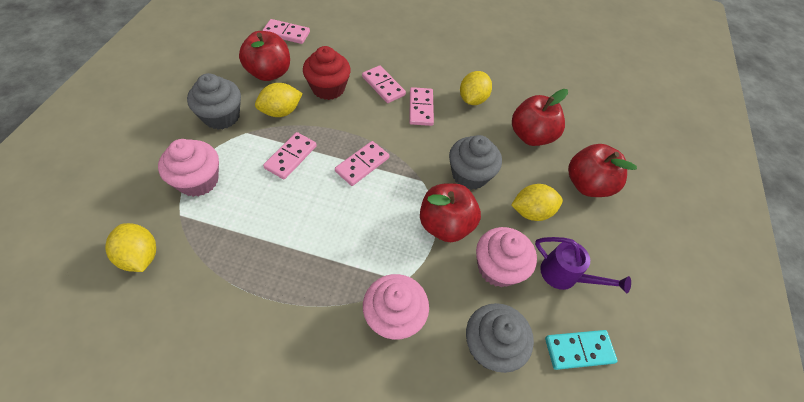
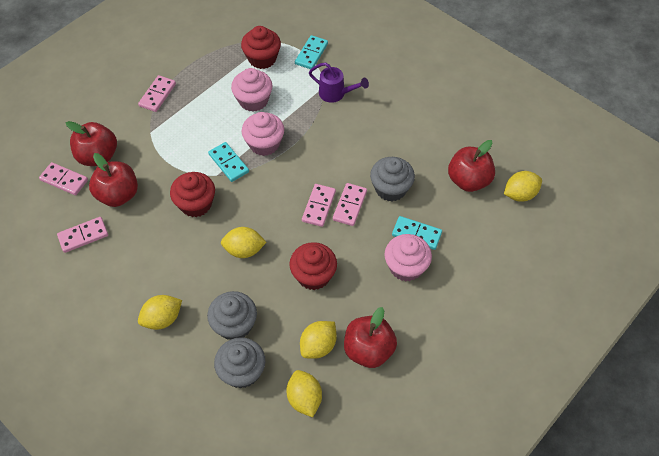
red cupcake: [303,46,351,100] = 1 -> [170,172,215,217] [241,26,281,69] [289,242,337,290] = 3
turquoise domino: [545,330,618,370] = 1 -> [208,142,249,182] [295,35,328,69] [392,216,442,250] = 3
yellow lemon: [105,223,156,272] [255,83,303,117] [460,71,492,105] [511,184,563,221] = 4 -> [138,295,182,330] [221,227,266,258] [286,370,322,417] [300,321,337,359] [504,171,542,202] = 5

